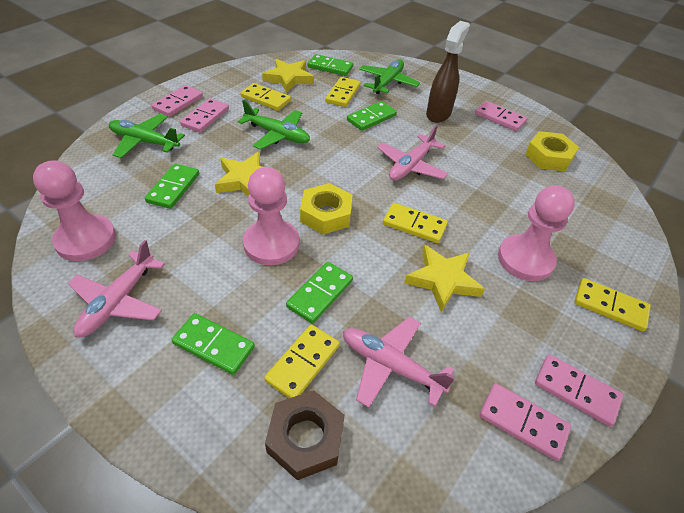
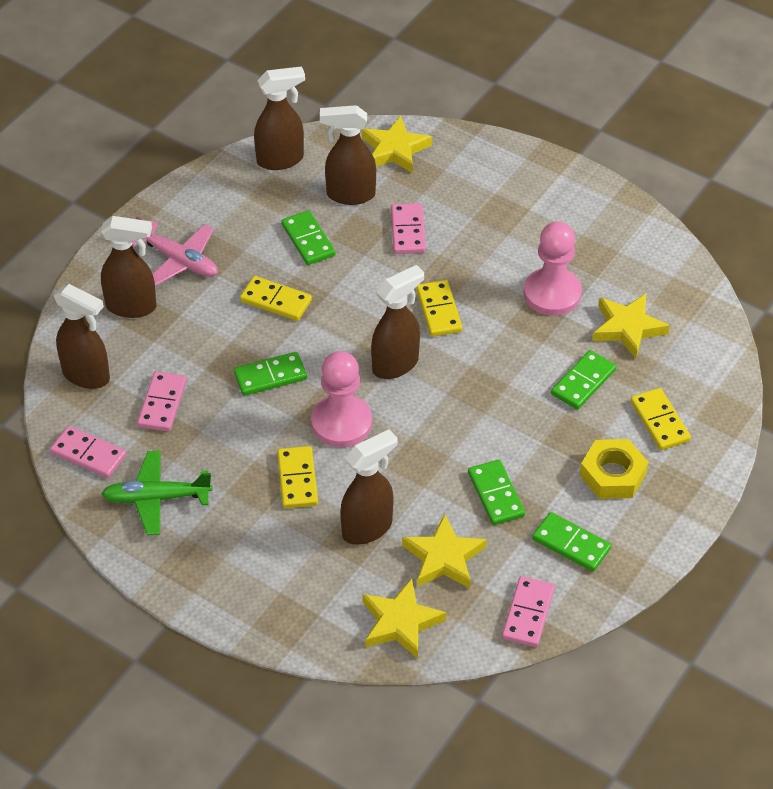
brown nut: [265,390,345,480] = 1 -> none = 0
brown spray bottle: [426,21,470,123] = 1 -> [54,284,110,389] [101,216,156,318] [254,67,305,170] [320,105,376,205] [340,429,397,545] [371,265,424,379] = 6
green plane: [109,114,185,158] [238,100,310,150] [359,59,420,94] = 3 -> [101,450,213,535] = 1
pink domino: [152,85,203,117] [180,98,229,133] [475,101,527,131] [479,383,571,461] [535,354,623,427] = 5 -> [50,426,126,478] [137,371,187,432] [391,203,426,254] [502,576,555,647] = 4
pink pawn: [33,160,116,261] [243,167,299,265] [498,185,575,281] = 3 -> [311,351,372,447] [524,221,582,316] = 2
pink plane: [68,240,165,337] [343,317,456,408] [377,125,448,181] = 3 -> [132,216,218,286] = 1
yellow domino: [241,83,291,111] [264,324,340,398] [325,77,361,107] [383,203,448,243] [574,278,650,332] = 5 -> [240,276,312,321] [277,446,318,508] [416,280,462,337] [630,388,691,450] = 4
yellow nut: [300,183,353,234] [525,131,579,171] = 2 -> [580,439,648,499] = 1
yellow star: [215,152,280,197] [262,59,314,93] [404,245,485,312] = 3 -> [362,116,432,173] [363,579,446,659] [402,514,487,588] [593,294,670,358] = 4

